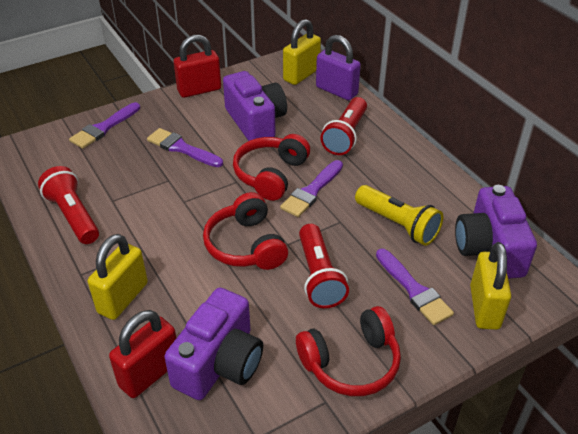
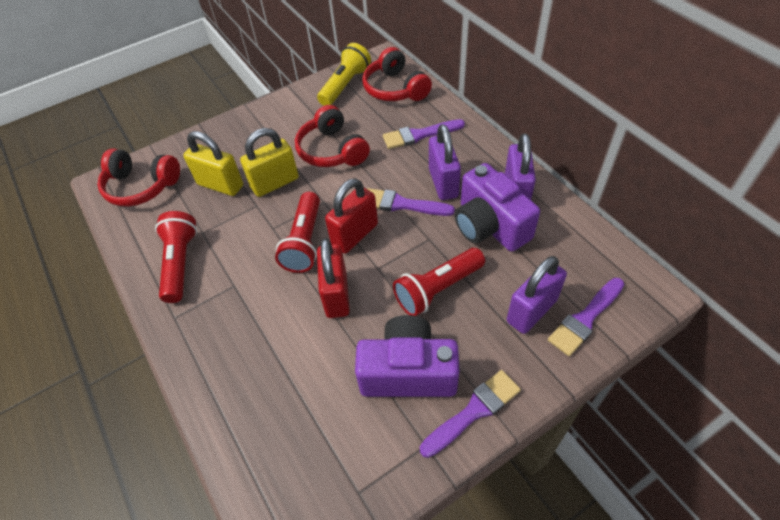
purple camera: [164,287,263,400] [223,71,287,141] [455,185,537,278] = 3 -> [355,315,459,397] [455,163,540,252] = 2
purple padlock: [316,35,361,100] = 1 -> [429,124,461,200] [505,133,536,200] [507,256,567,334] = 3
yellow padlock: [88,234,148,320] [283,19,321,85] [470,242,511,330] = 3 -> [183,131,243,196] [240,128,299,197] = 2

